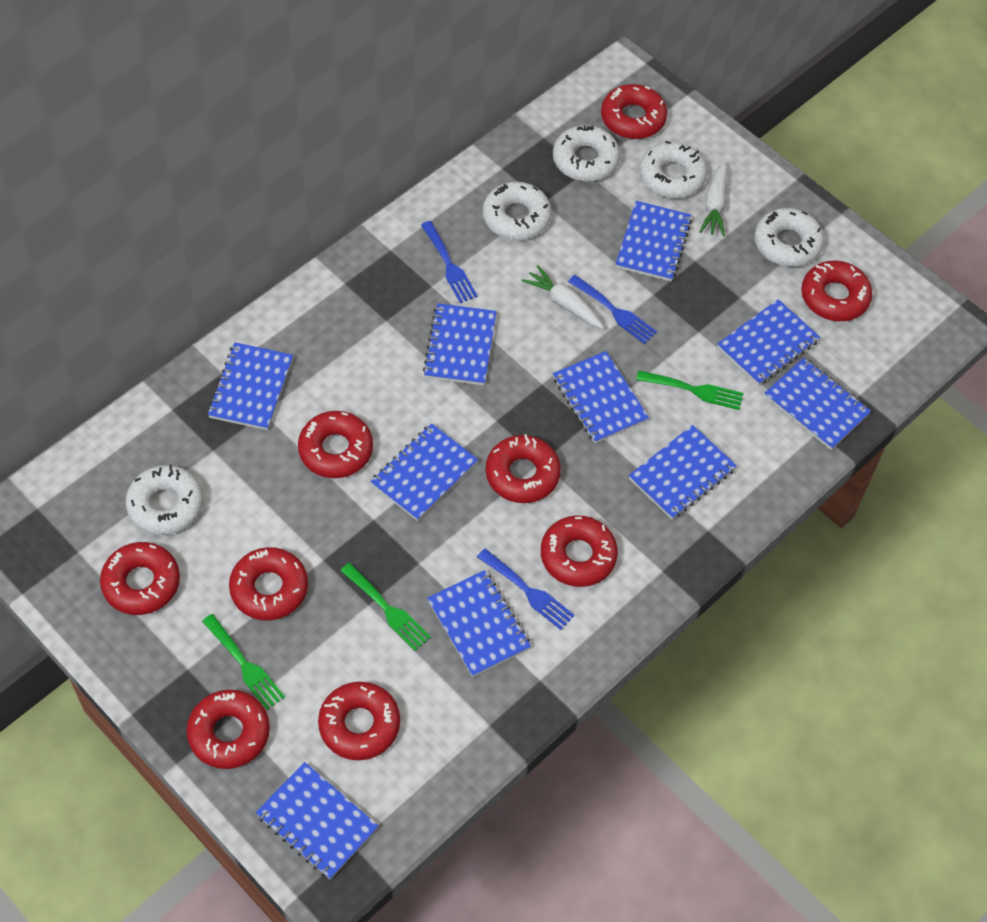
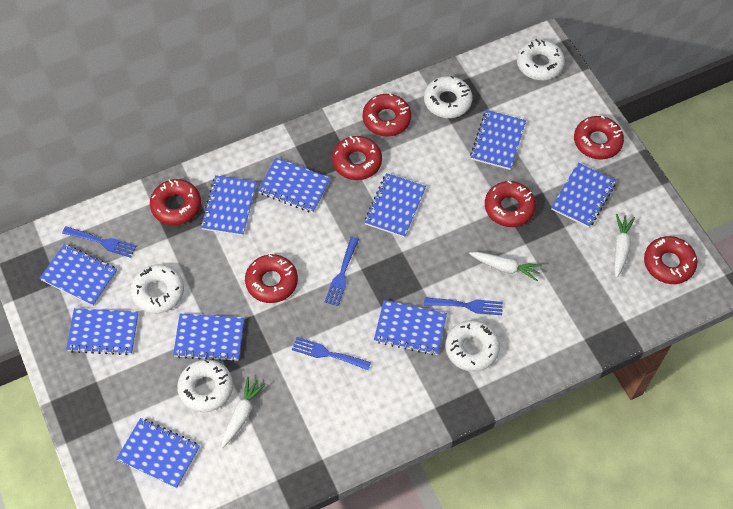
blue fork: [421,221,478,303] [477,548,575,630] [568,275,657,344] = 3 -> [62,226,136,258] [292,337,371,370] [325,237,359,306] [424,297,503,315] = 4
green fork: [202,614,285,710] [340,563,431,651] [636,370,743,410] = 3 -> none = 0
red donut: [100,542,180,615] [187,690,270,769] [229,547,308,621] [298,411,373,478] [318,682,400,760] [486,434,561,503] [541,515,618,587] [601,84,667,139] [801,261,872,321] = 9 -> [150,179,201,225] [245,254,298,303] [332,136,382,180] [363,93,411,136] [485,181,536,227] [574,116,624,160] [644,236,697,284] = 7
white carrot: [521,265,604,329] [699,161,727,237] = 2 -> [221,377,266,448] [469,252,542,281] [614,214,635,278] = 3

